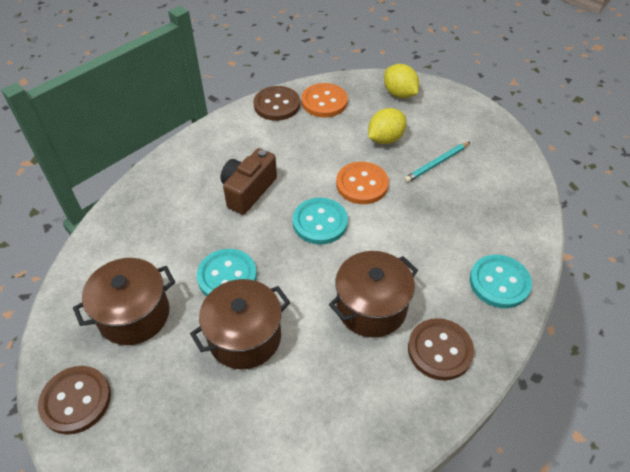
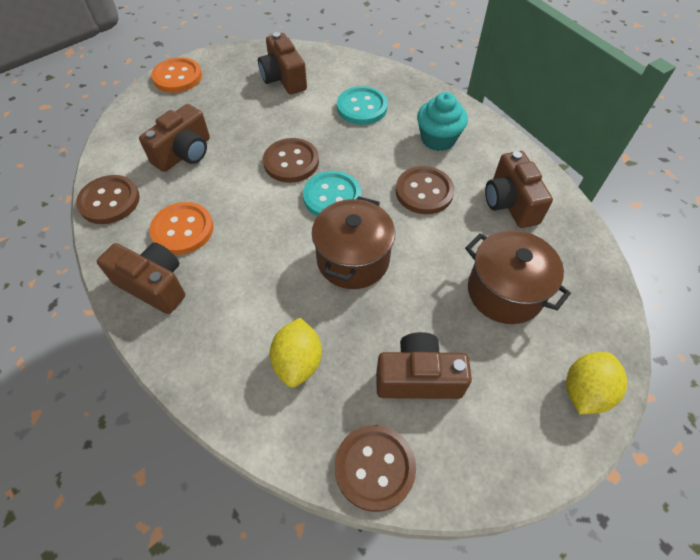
brown button: [38,366,111,435] [253,86,300,121] [408,318,474,381] = 3 -> [76,175,140,224] [263,138,319,183] [335,425,416,512] [396,166,454,214] = 4
brown camera: [221,148,277,215] = 1 -> [97,242,185,314] [139,104,210,172] [258,32,307,94] [376,332,472,399] [485,151,553,228] = 5
brown pot: [73,258,175,345] [190,279,290,369] [329,251,418,337] = 3 -> [312,196,395,289] [465,230,571,324] = 2
turquoise button: [197,249,257,296] [293,198,348,245] [470,255,532,308] = 3 -> [303,171,361,216] [337,86,388,125] = 2
turquoise cupcake: none = 0 -> [417,92,468,151] = 1
turquoise pencil: [404,142,470,183] = 1 -> none = 0

